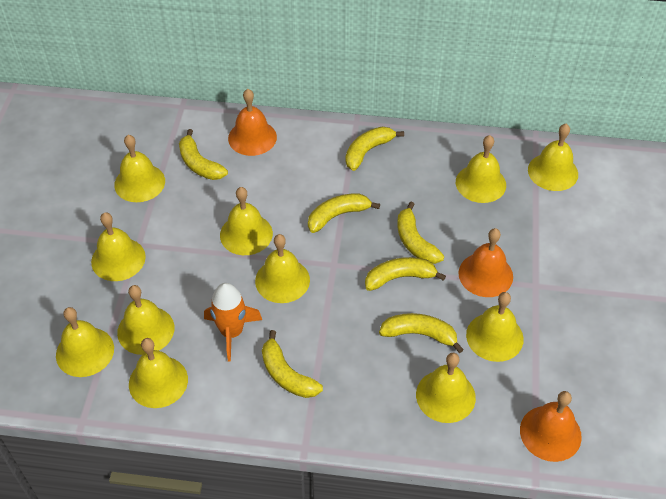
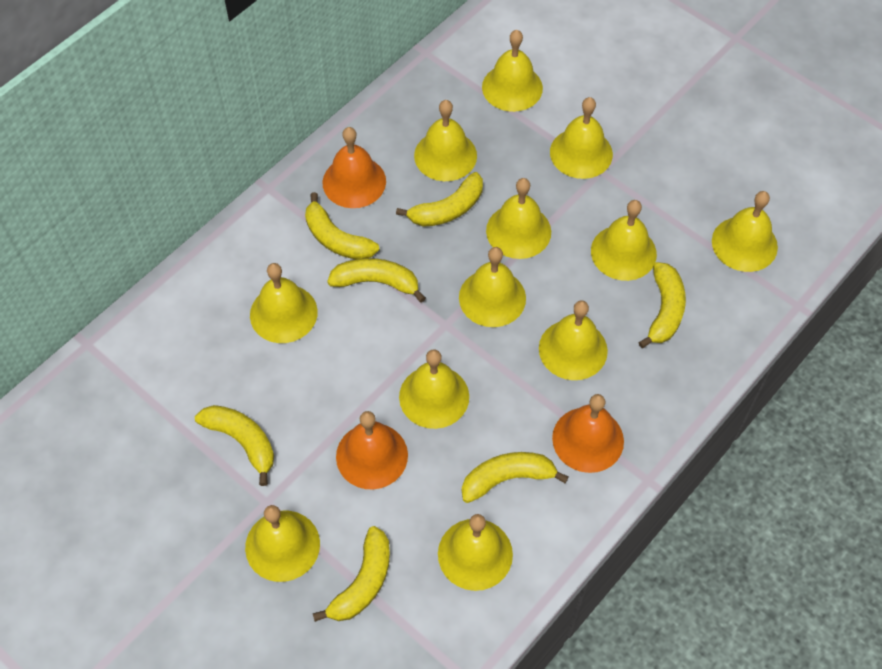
orange rocket: [204,283,262,361] = 1 -> none = 0
yellow bell: [56,307,114,377] [91,212,146,281] [114,135,165,202] [117,285,174,355] [129,338,188,408] [220,187,273,255] [255,234,310,303] [416,353,476,423] [456,135,506,203] [466,292,524,362] [528,124,578,191] = 11 -> [245,505,320,582] [250,263,318,343] [399,349,469,429] [414,100,477,181] [438,514,513,591] [459,247,526,327] [482,30,543,112] [486,178,551,259] [539,300,608,380] [550,97,613,179] [591,200,657,281] [712,191,778,272] = 12

